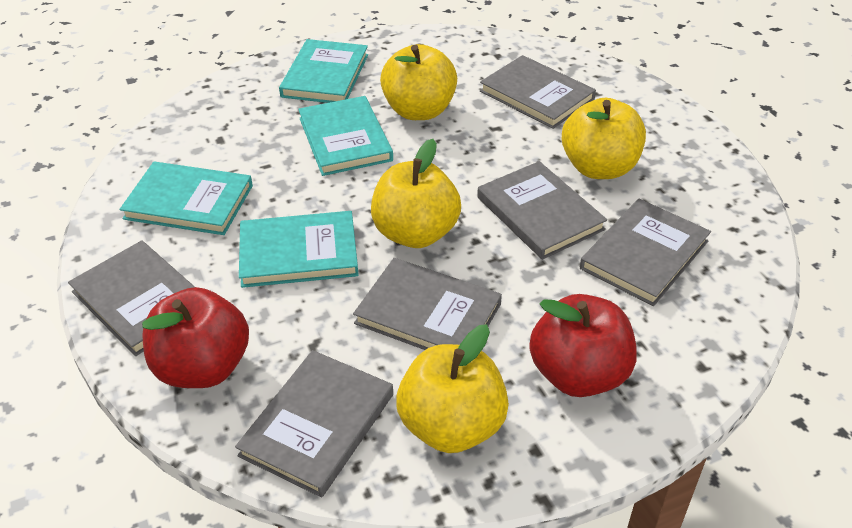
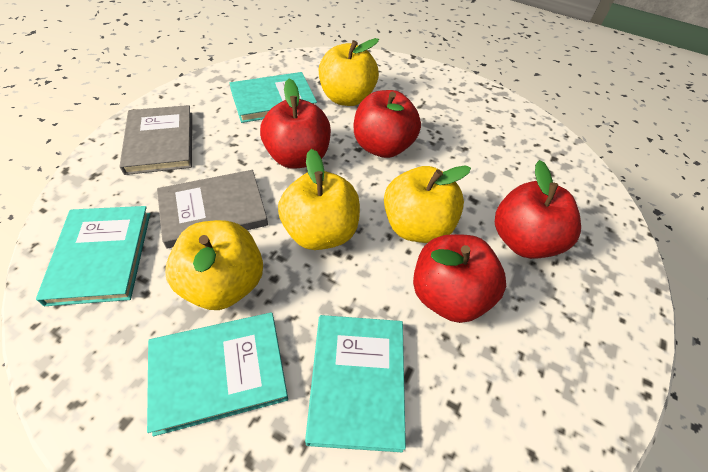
grey book: [68,240,195,356] [235,350,393,497] [353,258,502,350] [477,161,607,260] [480,55,596,129] [580,199,711,306] = 6 -> [120,105,192,175] [157,170,268,249] = 2
red apple: [142,287,249,388] [529,294,637,397] = 2 -> [260,79,331,169] [354,90,421,158] [413,234,506,323] [495,160,581,259] = 4

